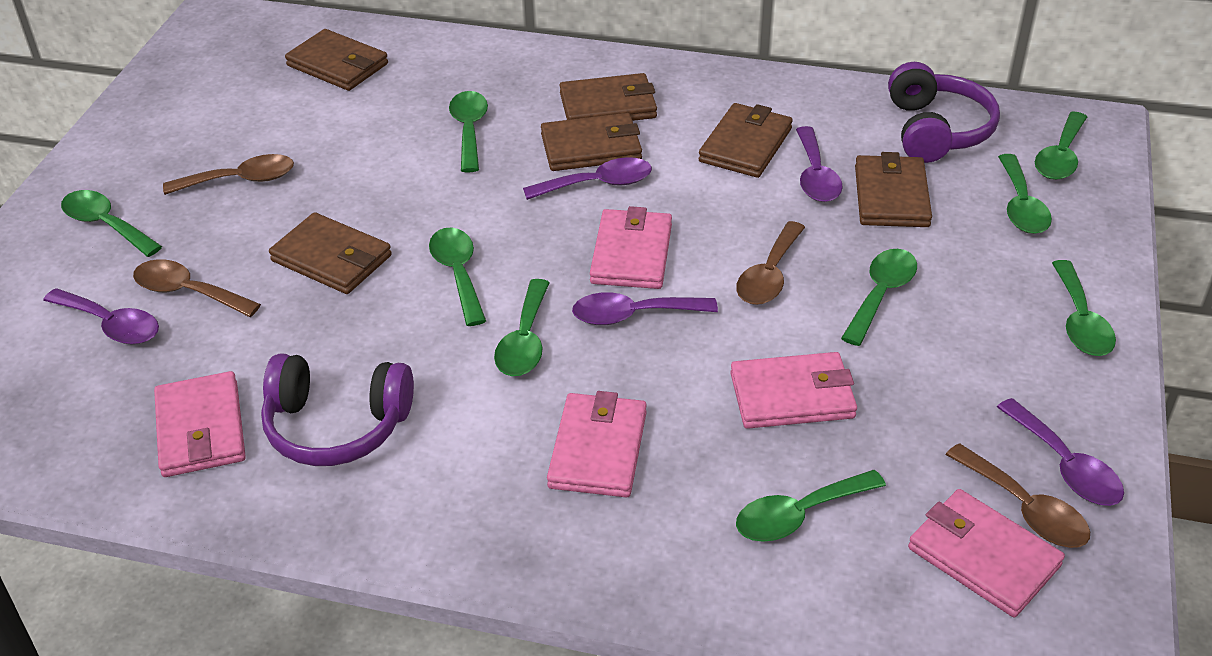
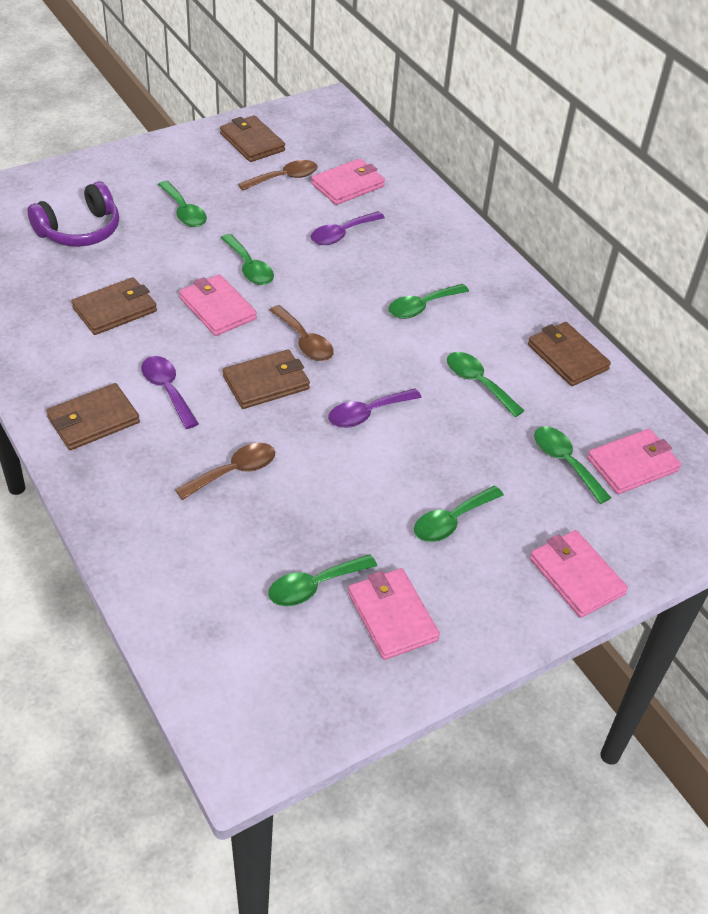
brown spoon: [133,259,261,317] [163,154,294,195] [736,221,805,305] [946,443,1090,548] = 4 -> [175,443,275,500] [238,160,318,191] [270,305,334,361] = 3
brown wallet: [269,212,392,294] [285,29,388,91] [541,113,642,171] [560,73,657,121] [699,103,793,178] [855,152,932,227] = 6 -> [46,383,140,450] [71,277,157,335] [220,115,285,162] [223,350,310,409] [528,322,611,386] = 5
green spoon: [61,190,162,257] [429,228,486,326] [449,91,488,173] [494,279,550,376] [736,470,886,542] [841,249,917,346] [998,154,1052,234] [1035,112,1087,180] [1052,260,1116,356] = 9 -> [158,181,207,227] [221,234,274,285] [268,554,377,606] [388,284,469,319] [414,486,504,542] [447,352,524,417] [534,426,611,504] = 7
purple headphones: [261,353,414,466] [888,62,1000,163] = 2 -> [27,181,119,247] = 1
purple spoon: [43,288,159,345] [523,157,652,200] [572,292,718,325] [796,126,843,202] [997,398,1124,506] = 5 -> [141,356,199,429] [311,211,385,245] [328,389,422,428] = 3

